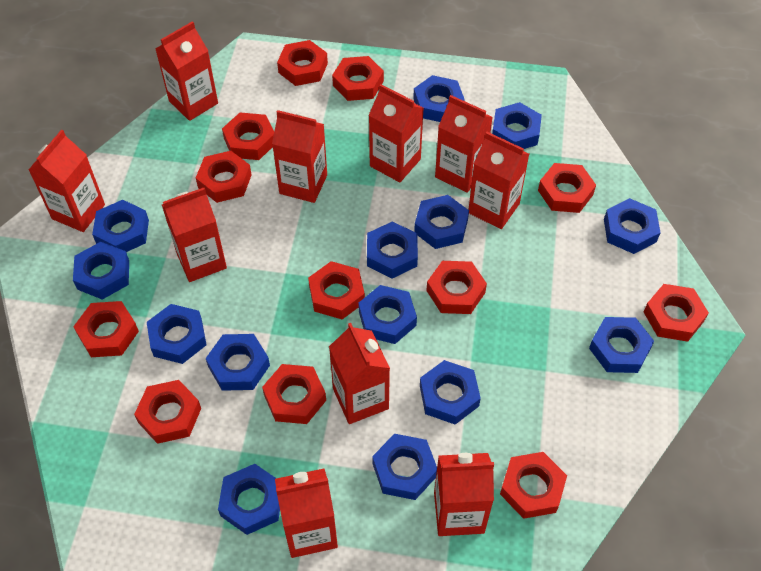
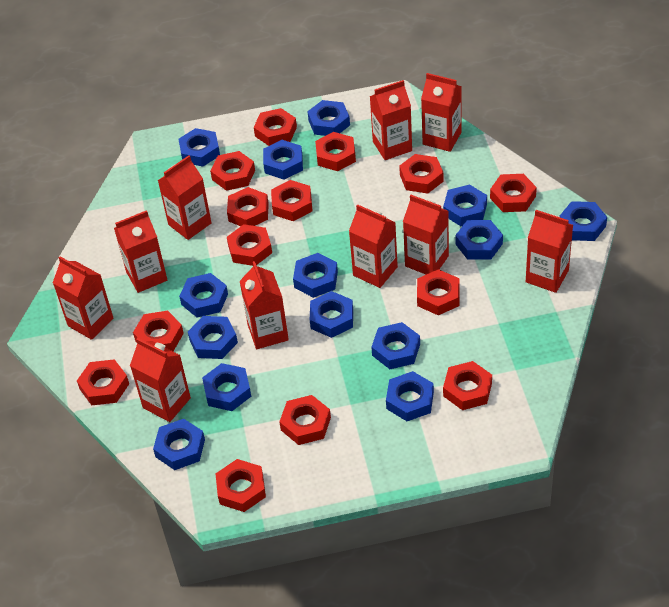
red nut: [73,301,139,357] [134,380,201,444] [196,151,252,203] [222,112,274,160] [262,364,326,424] [277,40,328,86] [308,261,365,319] [332,56,384,101] [426,261,487,314] [500,452,567,519] [538,163,596,213] [644,284,709,342] = 12 -> [77,359,129,405] [133,311,184,351] [210,151,255,191] [215,459,266,512] [227,187,269,226] [227,224,272,266] [254,108,297,146] [271,180,313,221] [279,395,331,445] [315,132,356,171] [399,154,444,194] [417,269,460,315] [443,361,492,410] [490,174,537,212] = 14

